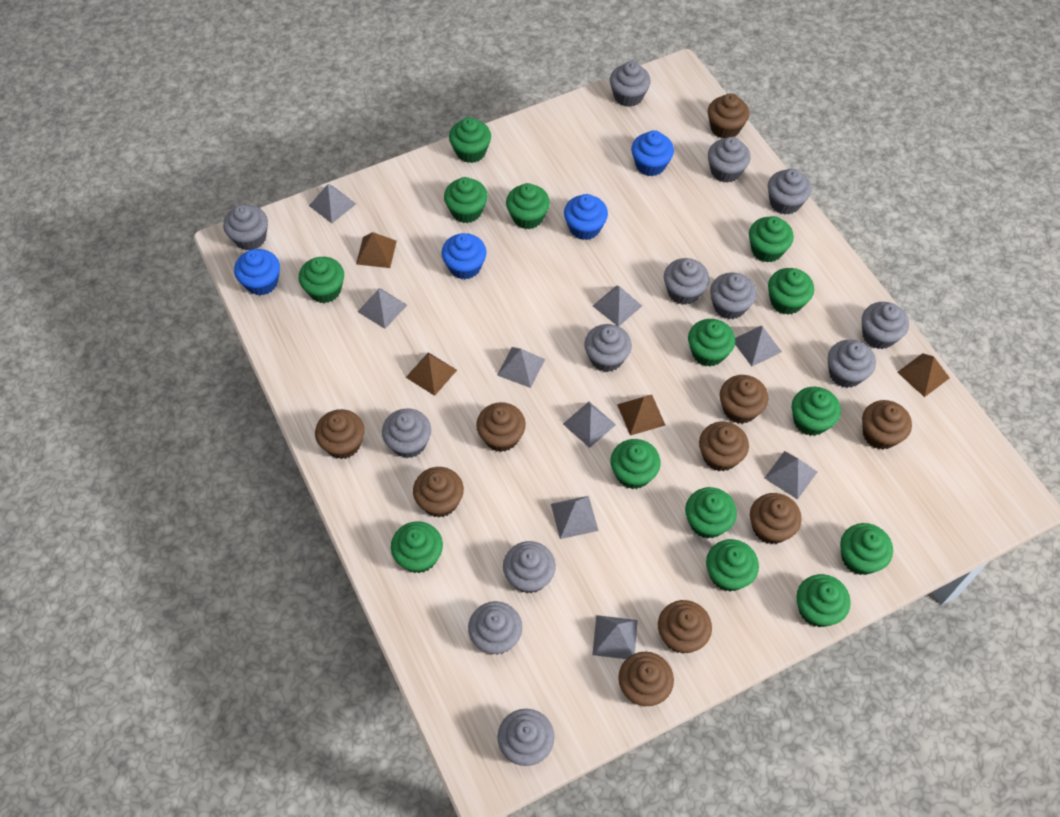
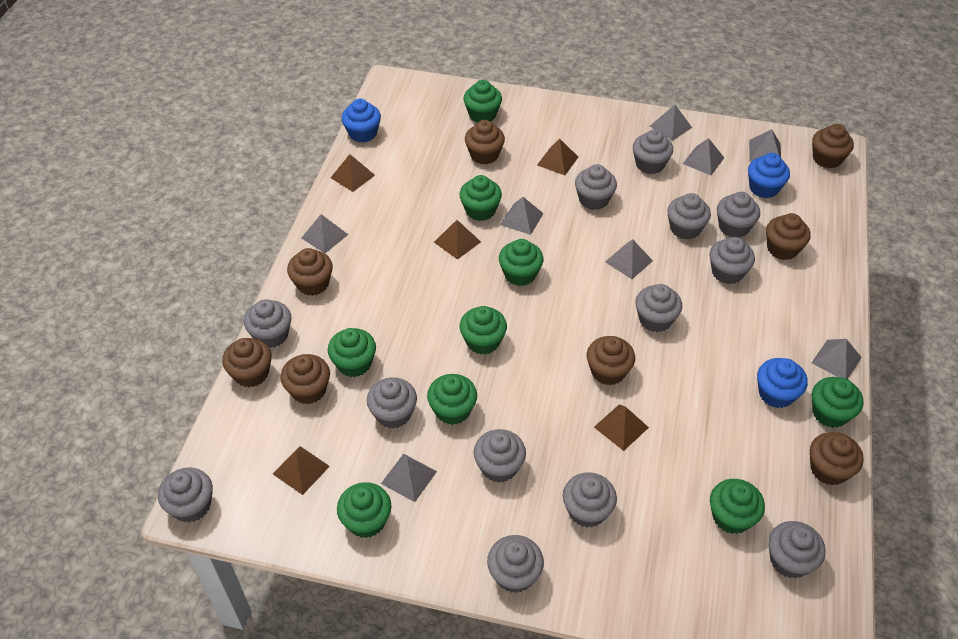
blue cupcake: [234,249,280,295] [441,233,487,279] [564,194,608,240] [631,130,674,176] = 4 -> [341,99,381,143] [748,153,790,198] [757,358,808,408] = 3
brown cupcake: [315,409,364,459] [413,467,464,518] [476,402,526,452] [618,652,674,706] [658,600,712,654] [699,422,749,472] [708,93,749,139] [720,375,768,424] [750,493,802,544] [862,400,912,450] = 10 -> [222,338,272,387] [280,354,330,404] [287,248,333,296] [465,120,505,164] [587,336,635,385] [766,213,811,260] [810,432,864,485] [812,124,854,169] = 8
brown pyramid: [356,232,397,268] [406,352,457,396] [617,395,665,436] [897,353,950,397] = 4 -> [273,446,330,495] [331,154,375,192] [434,220,481,260] [537,139,578,175] [594,404,649,451] = 5
green cupcake: [298,257,344,303] [391,521,443,573] [444,177,488,223] [449,117,491,163] [506,183,550,229] [610,439,661,489] [685,487,737,538] [688,319,735,367] [706,539,759,592] [749,216,794,262] [768,268,814,315] [792,387,841,436] [797,574,851,627] [840,523,893,575] = 14 -> [328,328,376,377] [337,482,391,538] [427,374,477,425] [459,175,502,221] [460,306,507,355] [463,80,502,123] [499,239,543,286] [710,479,765,534] [812,377,863,428] = 9
grey pyramid: [309,184,356,223] [358,288,407,329] [497,347,545,388] [551,496,599,539] [563,402,616,448] [592,615,638,659] [593,285,642,326] [735,325,782,366] [765,451,817,500] = 9 -> [302,214,348,253] [381,454,437,502] [500,197,544,235] [605,239,653,279] [650,105,692,141] [683,138,724,175] [749,129,781,161] [812,339,862,379] = 8

